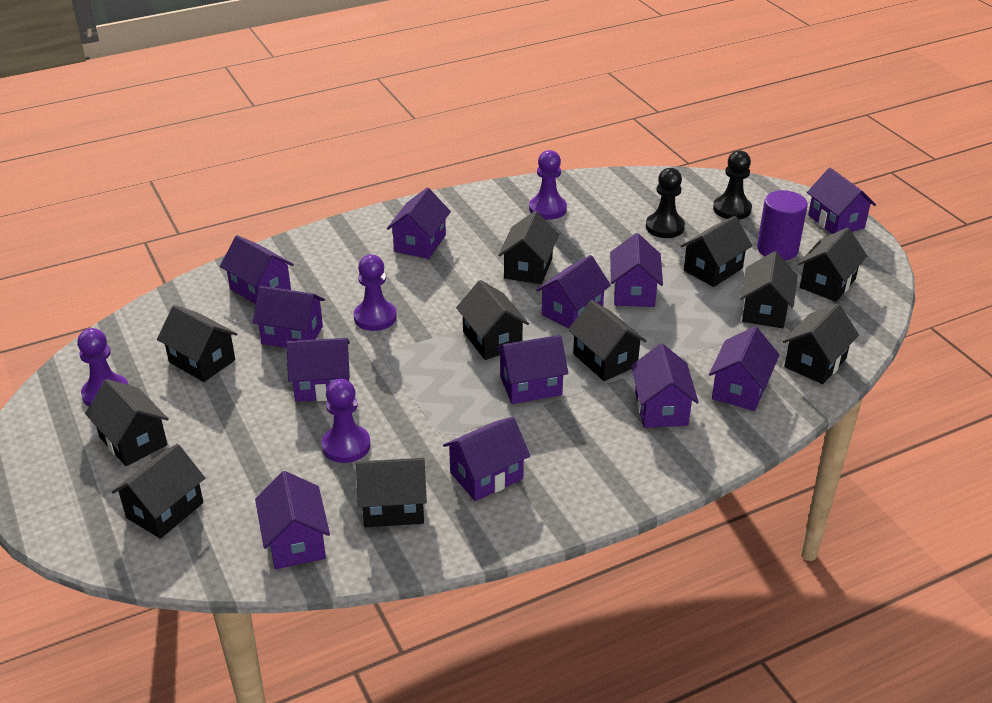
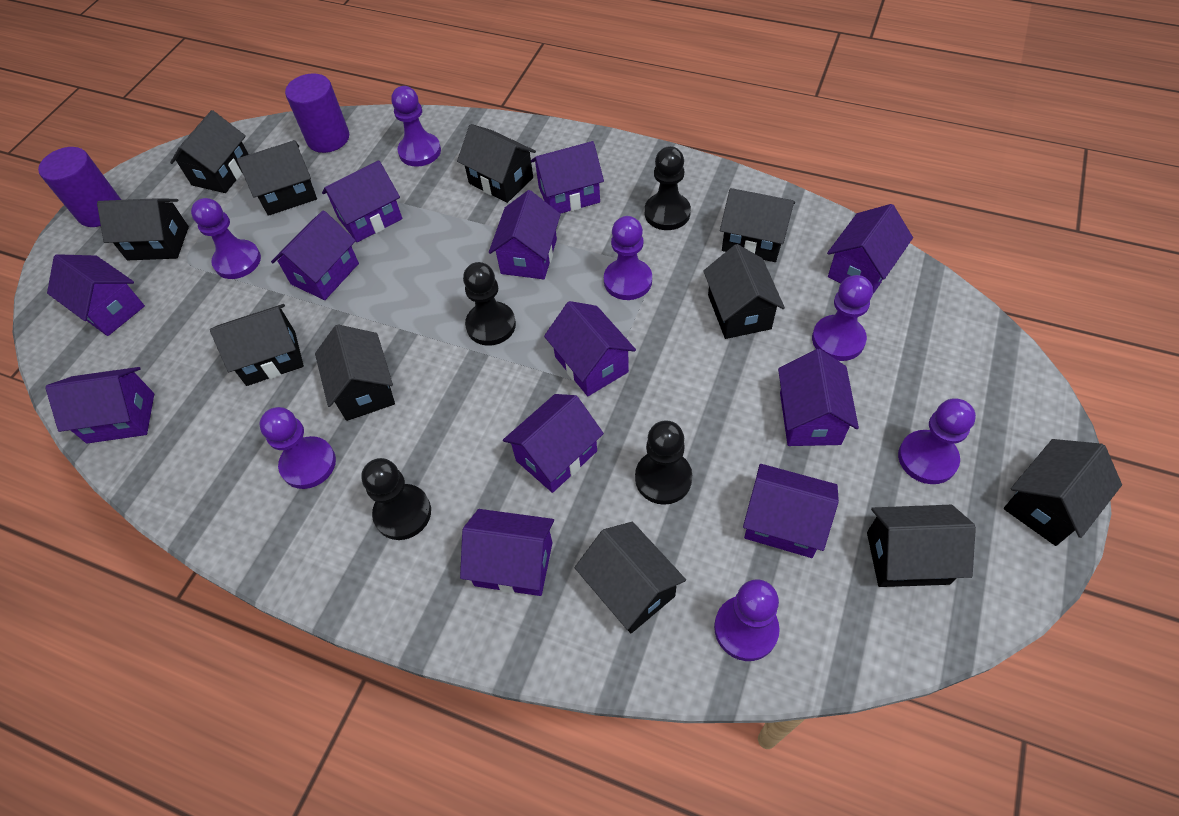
black pawn: [646,168,685,238] [713,150,752,220] = 2 -> [361,458,431,540] [463,262,516,346] [635,420,692,505] [645,146,691,230] = 4
purple cylinder: [757,190,808,260] = 1 -> [38,147,121,227] [285,73,349,153] = 2
purple pawn: [77,328,129,407] [321,379,371,463] [354,255,397,331] [529,150,567,220] = 4 -> [191,198,261,279] [259,407,336,489] [391,86,441,167] [604,216,652,300] [714,579,780,661] [812,275,873,361] [898,398,976,484] = 7

